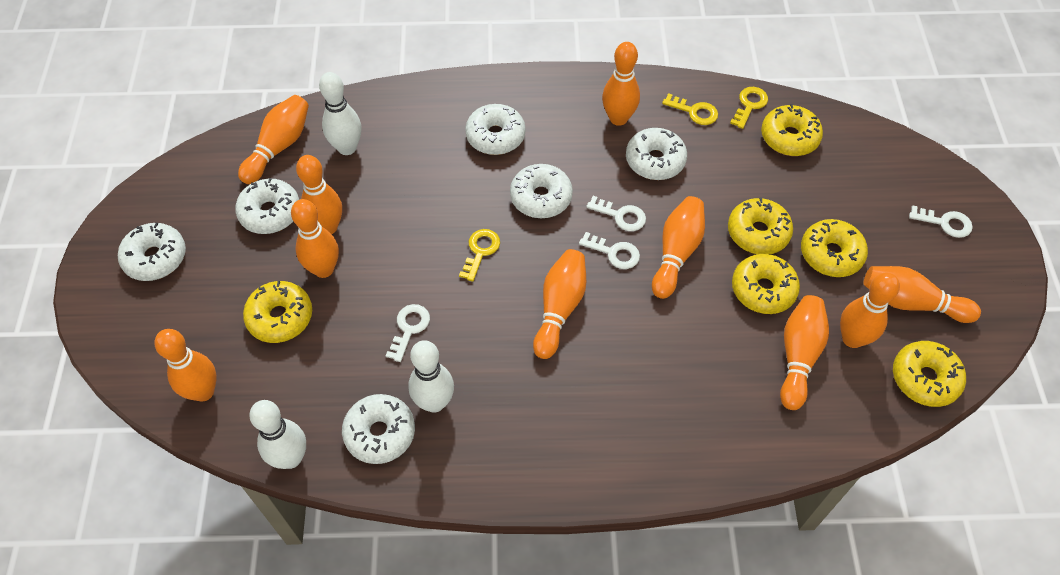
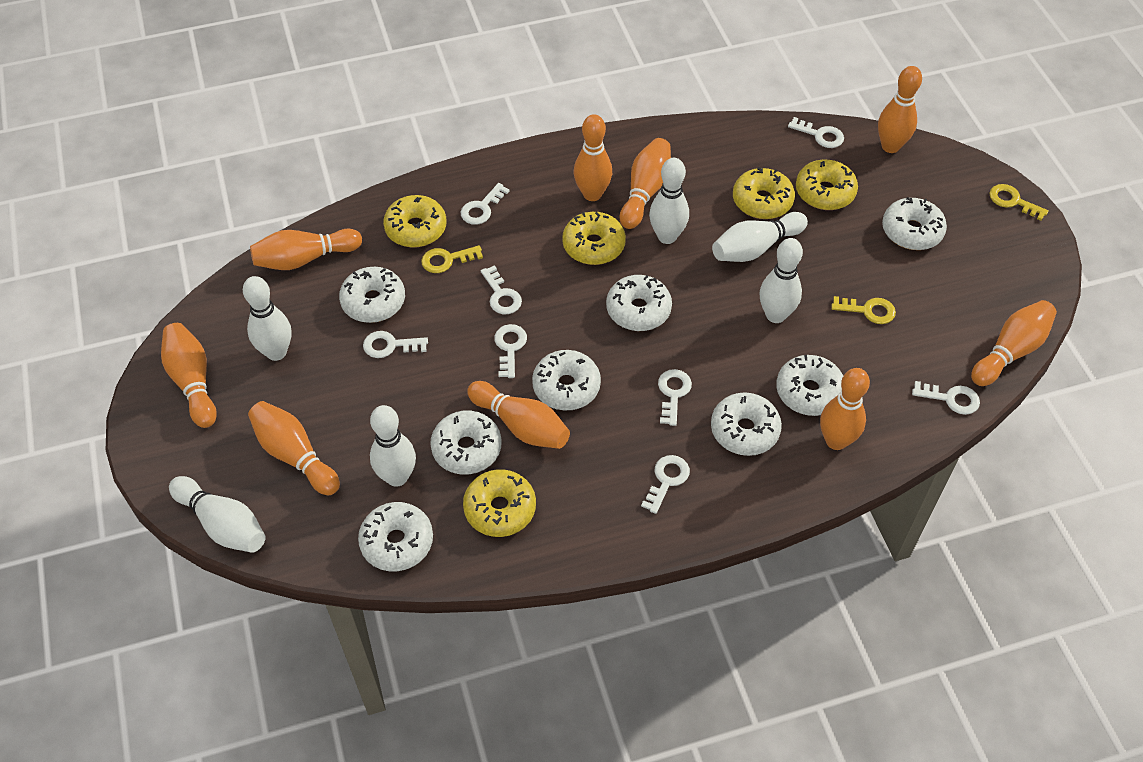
orange bowling pin: [154,329,217,402] [238,95,309,184] [291,199,339,278] [296,155,342,234] [533,249,586,359] [602,42,640,126] [652,196,705,299] [780,295,829,410] [840,272,900,348] [864,266,981,323] = 10 -> [161,323,217,428] [248,401,340,495] [250,229,362,270] [467,381,570,449] [574,114,612,201] [620,138,671,229] [820,368,870,450] [878,66,922,153] [971,300,1057,386] = 9
white bowling pin: [249,400,306,469] [319,72,361,155] [408,340,454,413] = 3 -> [169,476,266,553] [243,276,291,361] [370,405,416,487] [649,158,689,244] [712,212,808,262] [760,238,803,323] = 6
white donut: [118,223,186,281] [235,178,299,234] [342,394,415,464] [465,104,526,155] [510,164,573,218] [626,128,687,180] = 6 -> [339,267,405,323] [358,502,433,571] [430,411,501,475] [532,350,601,411] [606,275,672,331] [711,392,782,456] [776,355,843,416] [882,197,947,250] = 8
white key: [386,304,430,362] [579,232,640,269] [586,196,646,231] [909,205,973,238] = 4 -> [363,331,428,358] [461,183,510,225] [481,265,522,314] [494,324,527,378] [641,455,690,514] [658,369,692,426] [788,117,844,148] [912,381,980,415] = 8
yellow donut: [243,281,312,343] [728,198,793,254] [732,254,800,314] [761,104,823,156] [801,219,868,277] [893,341,966,407] = 6 -> [383,195,446,248] [463,469,536,537] [562,212,626,265] [733,167,795,219] [796,160,858,210] = 5

